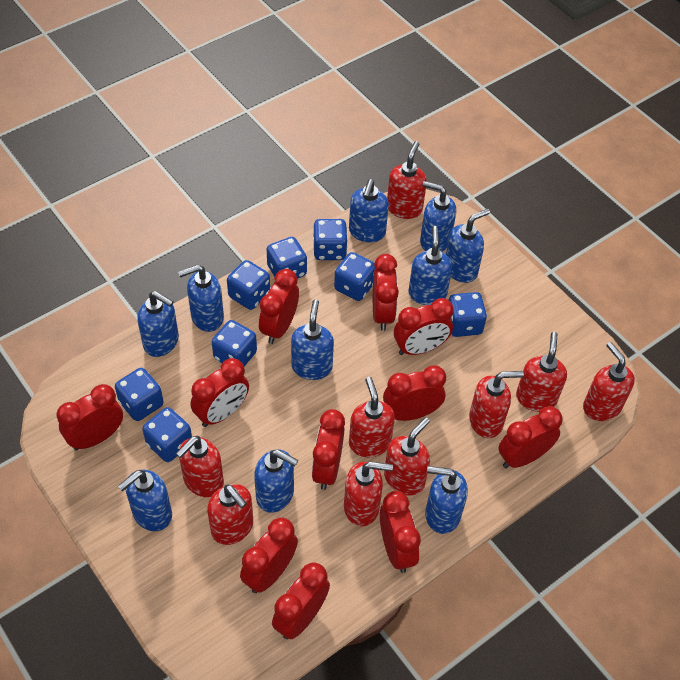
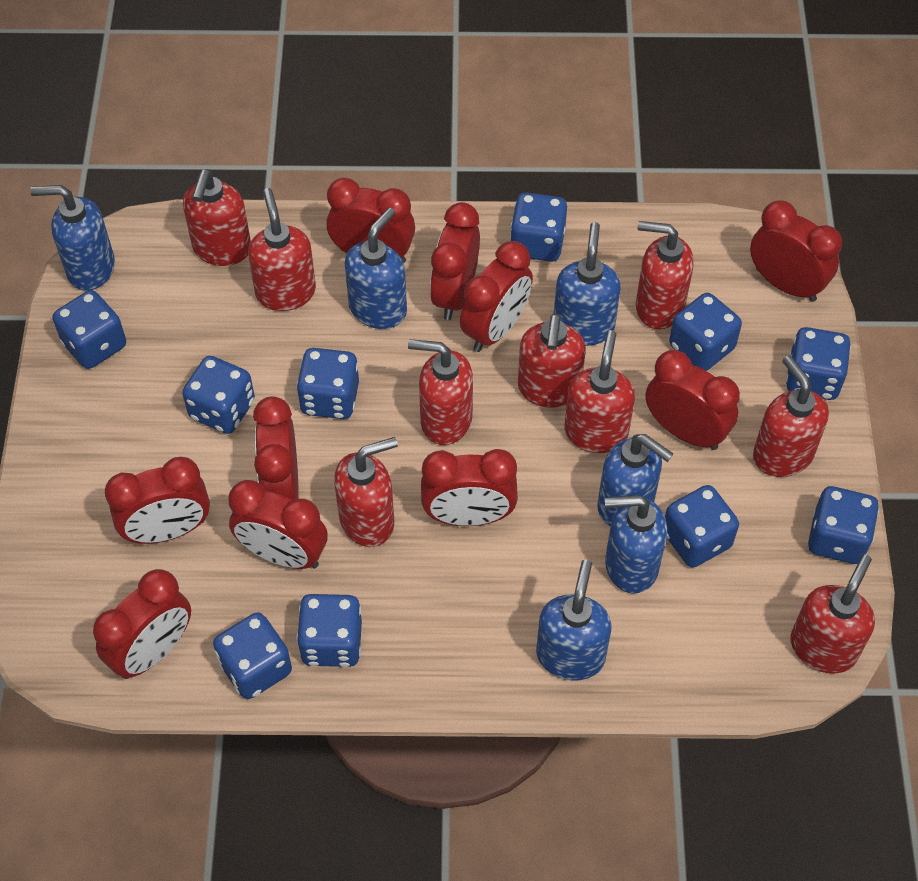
blue dice: [115,368,164,421] [143,407,192,462] [212,320,257,366] [227,260,270,310] [267,237,307,279] [313,219,348,260] [334,252,375,301] [449,292,487,337] = 8 -> [52,290,126,369] [182,356,255,434] [213,612,292,699] [296,348,359,419] [297,594,362,667] [510,193,567,262] [665,485,739,568] [669,293,742,371] [786,327,851,400] [808,486,879,564] = 10
blue soap dispenser: [118,470,172,531] [137,291,179,357] [178,265,224,332] [254,449,298,513] [291,299,334,380] [349,179,389,242] [408,226,452,305] [420,181,456,252] [425,466,468,534] [446,209,490,283] = 10 -> [30,185,115,291] [345,207,407,329] [536,560,612,681] [554,222,621,346] [597,434,673,527] [605,495,667,593] = 6
red clock: [57,384,123,451] [190,358,249,427] [240,518,298,593] [259,269,299,344] [272,562,330,639] [312,409,345,490] [373,254,399,331] [380,491,421,573] [383,365,446,421] [394,298,453,355] [498,406,563,468] = 11 -> [93,569,191,679] [105,457,210,544] [228,480,328,569] [253,396,299,500] [326,178,415,263] [421,449,518,526] [430,202,480,320] [460,241,533,352] [646,350,740,450] [750,200,842,302] = 10

